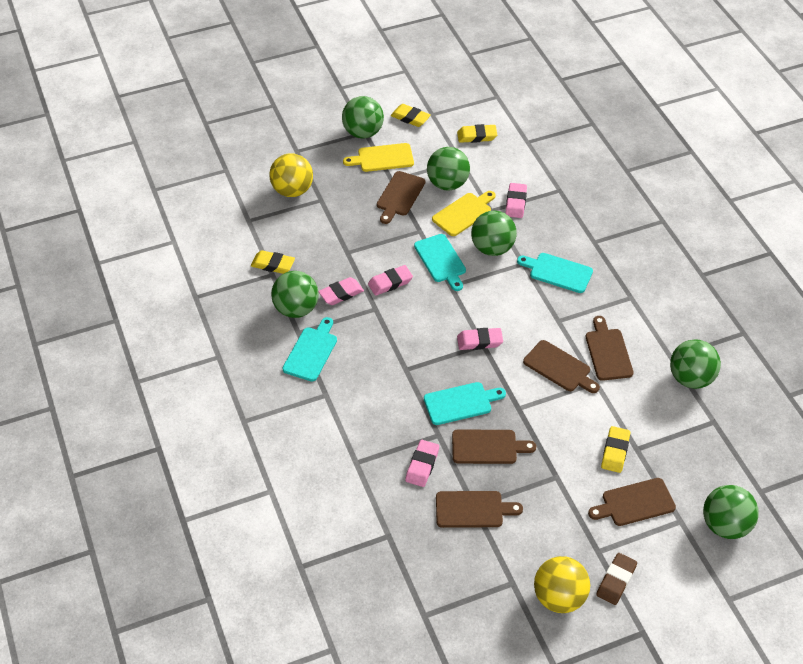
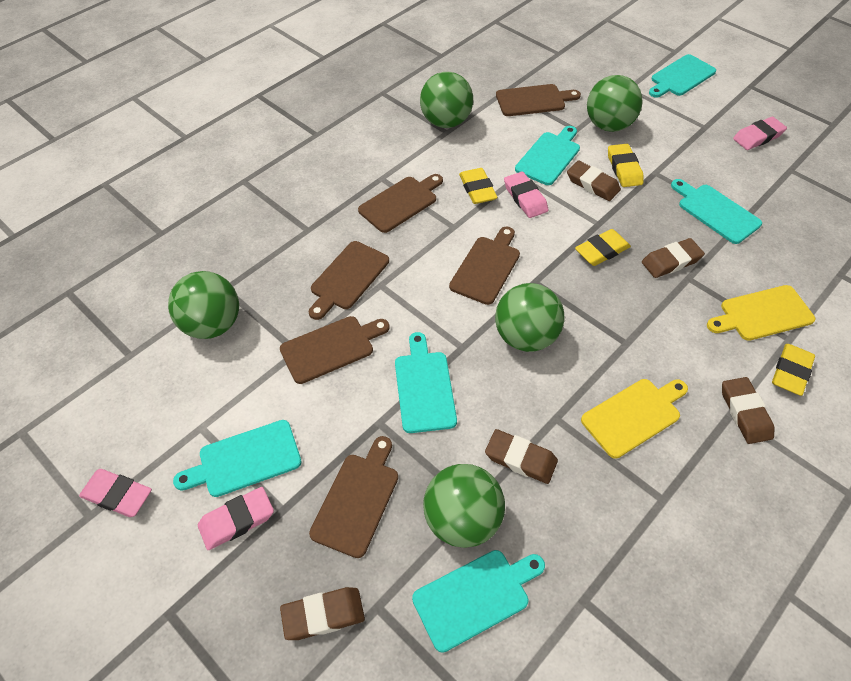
brown eraser: [596,553,637,605] = 1 -> [280,587,365,640] [485,429,558,484] [567,160,621,201] [642,238,705,278] [722,377,774,444] = 5
green ball: [271,271,319,318] [342,96,384,139] [427,147,470,190] [471,211,517,256] [670,339,721,389] [703,485,759,539] = 6 -> [168,271,239,339] [420,72,473,128] [423,464,505,548] [495,283,565,352] [587,75,642,132] = 5
pink eraser: [318,277,364,305] [368,265,413,296] [405,440,439,487] [457,328,503,350] [505,183,527,218] = 5 -> [79,469,152,517] [198,487,274,550] [504,171,548,218] [733,117,787,150] = 4
turquoise cutting board: [283,317,337,381] [414,234,466,291] [424,382,506,425] [517,253,593,293] = 4 -> [173,420,302,497] [395,332,457,433] [412,550,545,653] [515,126,580,185] [649,54,716,98] [671,179,762,244] = 6
yellow ball: [269,153,313,197] [534,556,590,613] = 2 -> none = 0

